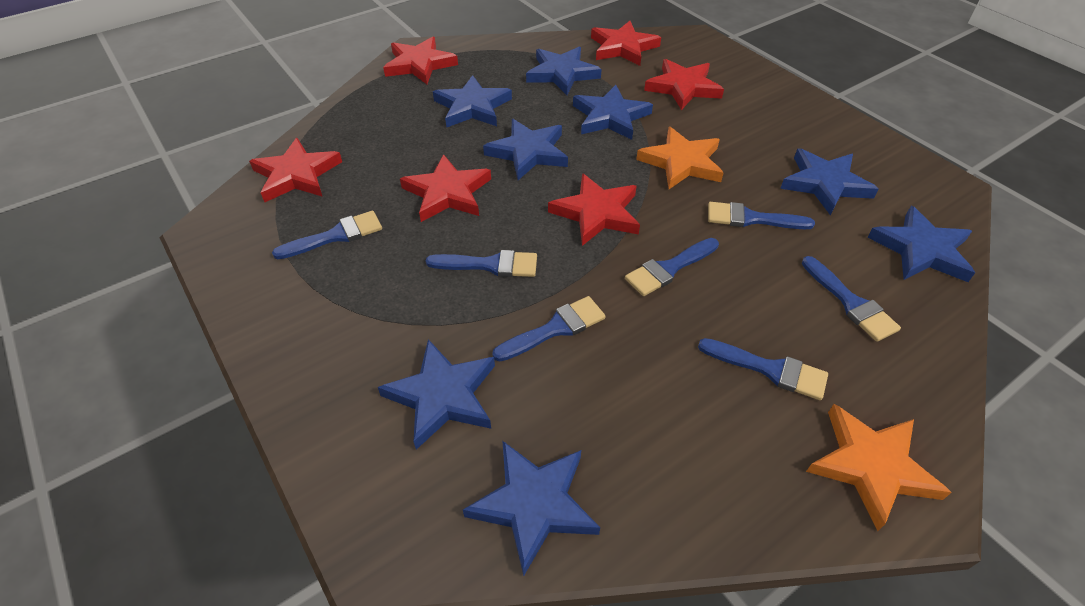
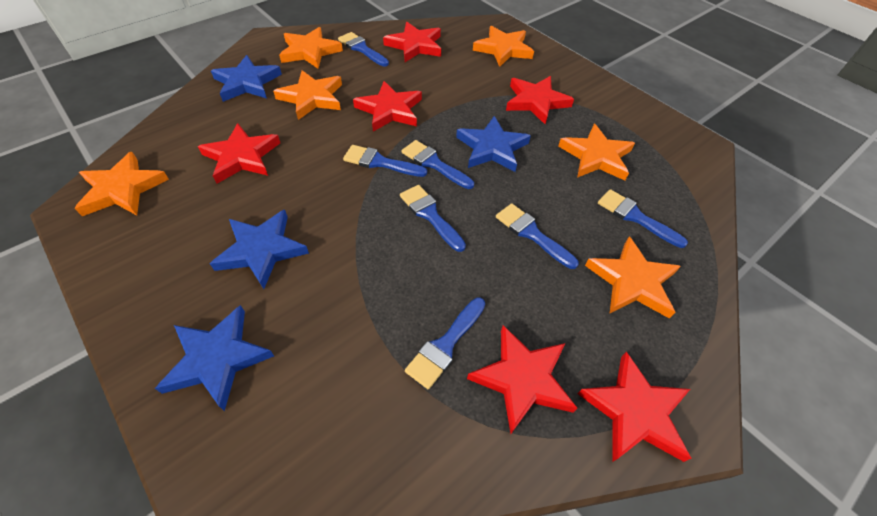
blue star: [378,339,495,450] [433,75,512,128] [463,440,600,576] [483,119,568,180] [526,47,602,95] [573,85,653,140] [780,148,879,216] [867,206,975,282] = 8 -> [155,305,274,411] [210,210,309,289] [211,55,282,102] [456,116,531,172] = 4
orange star: [636,127,724,189] [806,404,952,531] = 2 -> [75,152,169,216] [273,70,342,120] [279,27,343,69] [473,26,534,67] [558,124,635,180] [585,236,681,319] = 6

